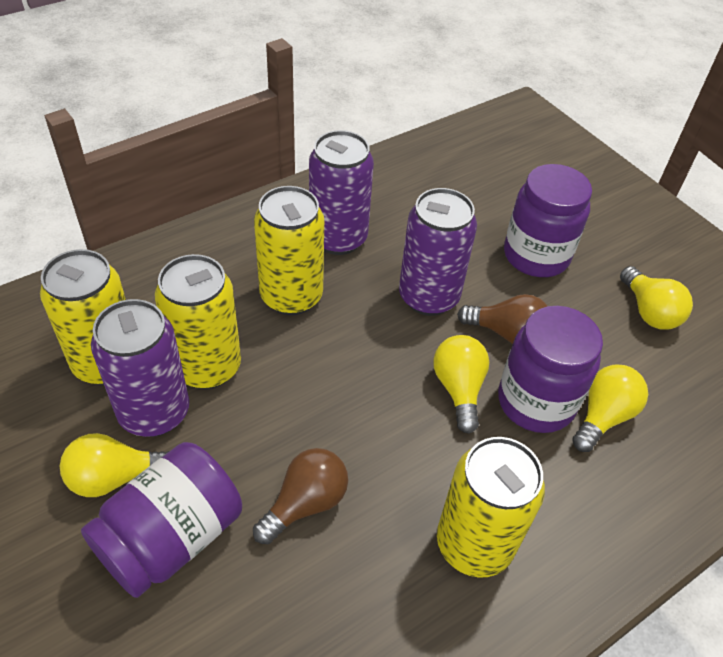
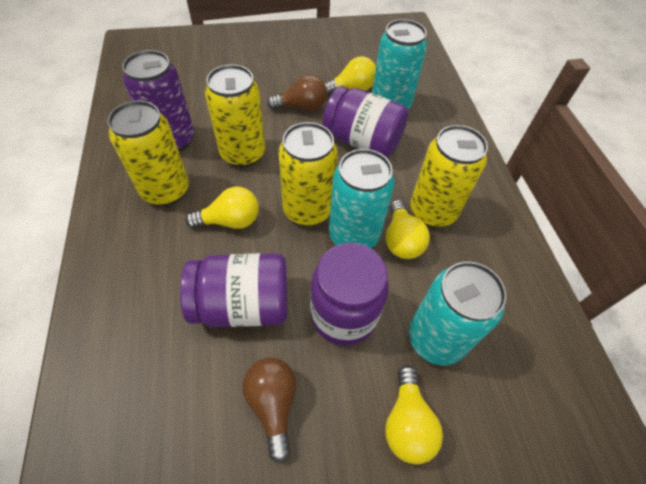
purple can: [91,299,189,437] [309,130,374,255] [399,188,477,316] = 3 -> [122,50,194,152] = 1
turquoise can: none = 0 -> [329,149,395,249] [372,19,427,109] [409,261,507,366] = 3

